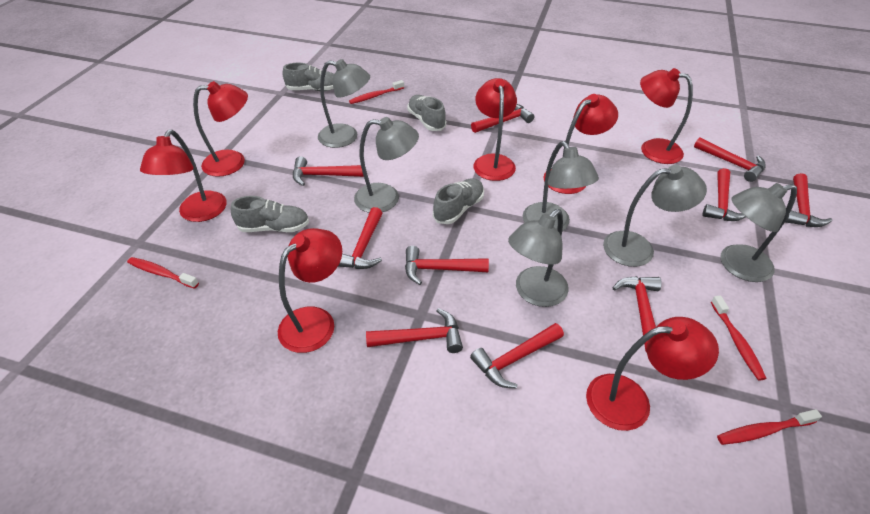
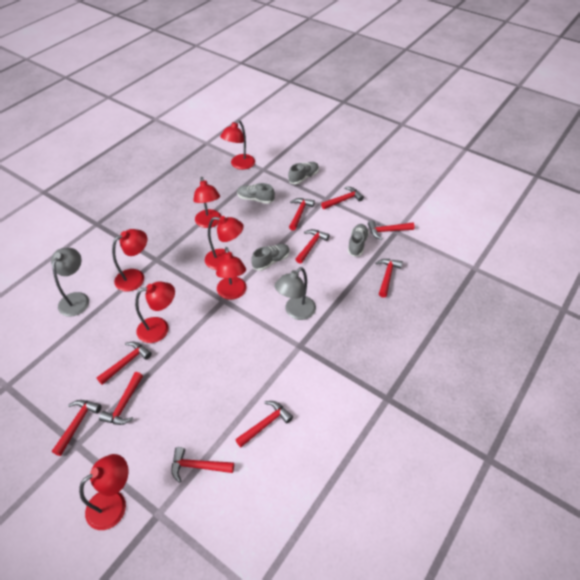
grey lamp: [318,59,370,148] [354,117,419,213] [508,209,569,307] [523,141,599,231] [603,165,707,267] [720,183,797,282] = 6 -> [51,248,89,317] [274,267,316,320] = 2
red toothbrush: [127,257,199,289] [349,80,404,104] [711,295,766,381] [717,409,822,445] = 4 -> none = 0

